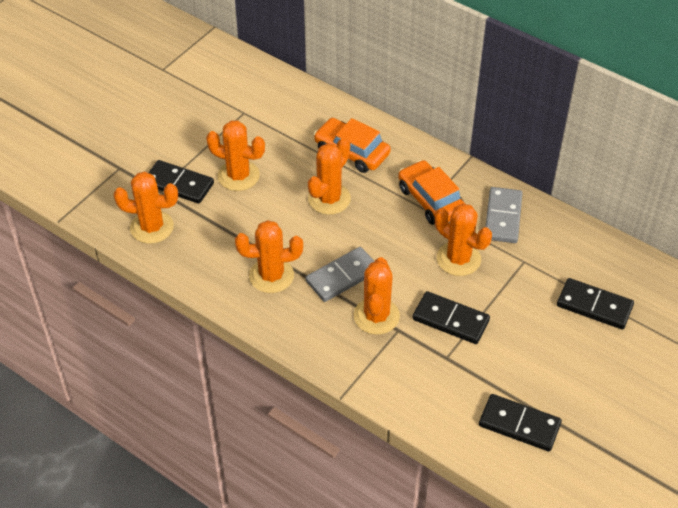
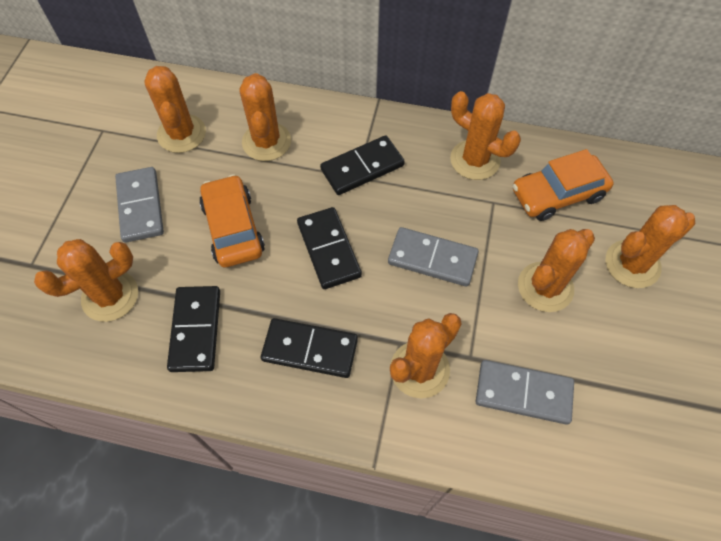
grey domino: [306,247,375,302] [485,187,523,243] = 2 -> [115,167,164,243] [388,227,479,287] [476,360,574,425] = 3
orange cactus: [114,172,178,244] [206,120,265,191] [235,220,303,293] [308,138,351,215] [354,257,400,335] [435,203,492,276] = 6 -> [34,239,138,322] [144,66,206,153] [240,73,291,161] [390,313,462,398] [450,91,521,180] [518,229,595,312] [606,205,695,288] = 7

